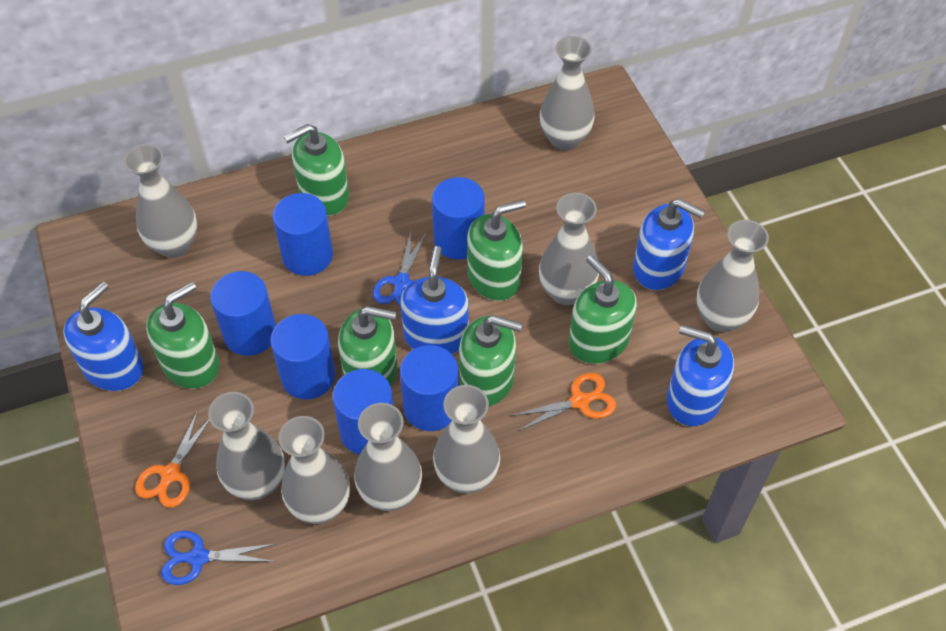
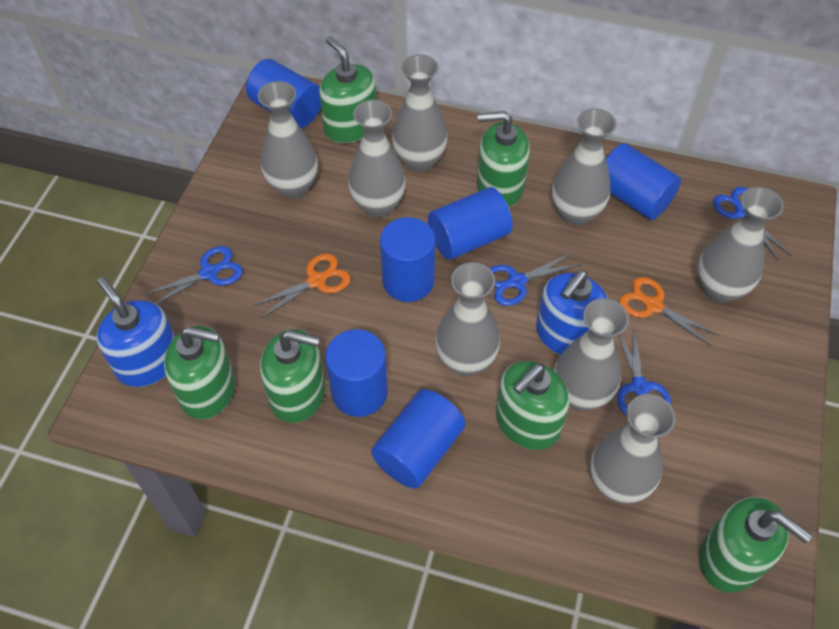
blue scissors: [161,531,276,585] [373,231,427,306] = 2 -> [143,246,243,304] [489,253,580,306] [617,326,671,416] [713,187,791,261] = 4
blue soap dispenser: [64,282,144,391] [401,246,469,354] [633,198,705,290] [667,325,734,426] = 4 -> [96,277,175,387] [536,270,608,355] = 2

